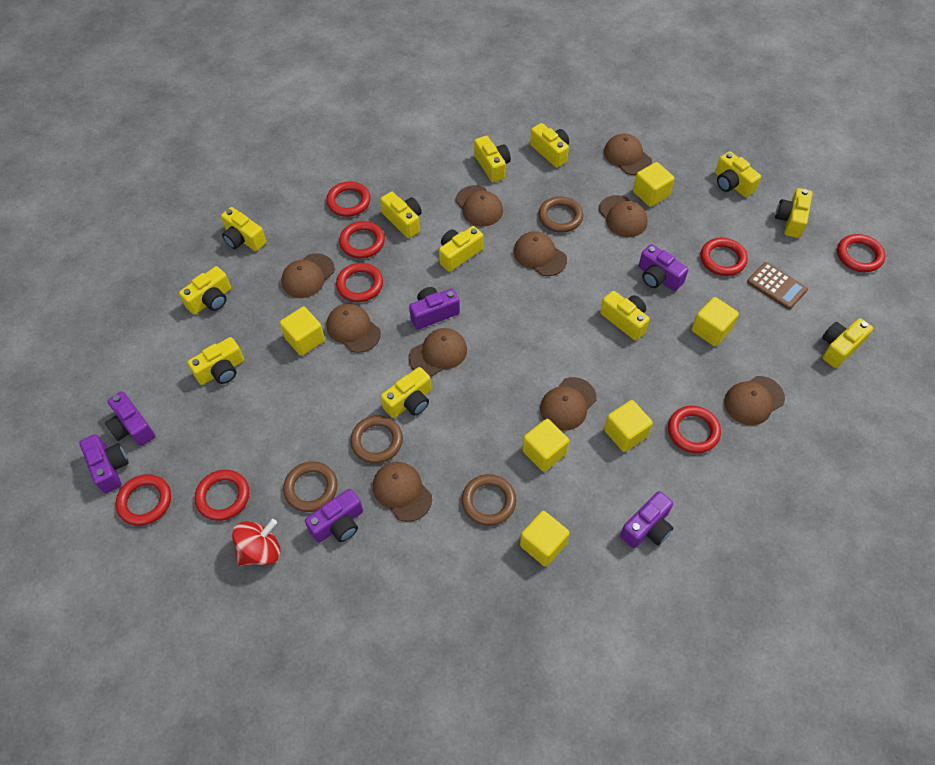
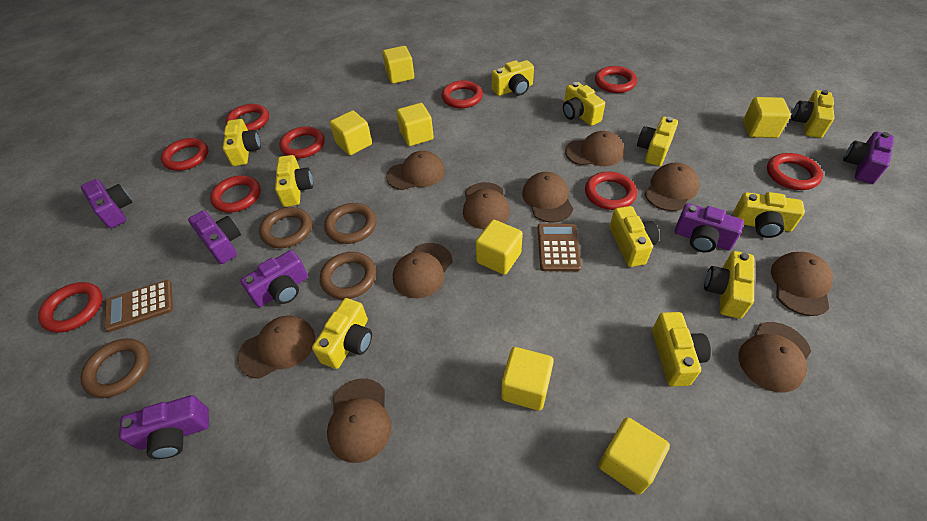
brown calculator: [747,262,808,309] = 1 -> [104,280,173,332] [538,224,581,271] = 2
red ring: [116,474,171,526] [195,470,249,521] [326,181,371,217] [336,263,383,302] [339,221,385,258] [668,406,721,453] [701,238,748,276] [837,234,885,272] = 8 -> [38,282,103,333] [161,138,208,171] [210,175,261,213] [226,104,269,131] [279,126,325,158] [441,80,483,108] [585,171,637,210] [595,66,637,93] [767,153,823,190] = 9
red spinning top: [232,519,280,566] = 1 -> none = 0
yellow camera: [179,266,231,315] [187,337,244,385] [221,207,266,251] [380,192,422,238] [381,367,431,418] [439,226,483,272] [474,136,511,182] [530,123,569,168] [600,291,650,340] [715,151,761,197] [775,188,812,238] [822,318,873,368] = 12 -> [222,119,261,166] [275,155,313,207] [312,298,372,369] [492,60,534,96] [563,82,605,126] [610,206,659,267] [637,117,678,166] [652,312,711,386] [704,251,754,319] [734,192,805,238] [791,90,835,138] = 11
yellow cube: [280,307,325,356] [520,511,569,567] [522,419,569,472] [604,400,653,452] [633,162,674,207] [692,297,739,346] = 6 -> [330,110,372,155] [382,46,414,84] [397,103,434,146] [475,219,523,275] [501,347,554,411] [599,417,670,495] [743,97,791,138] = 7

